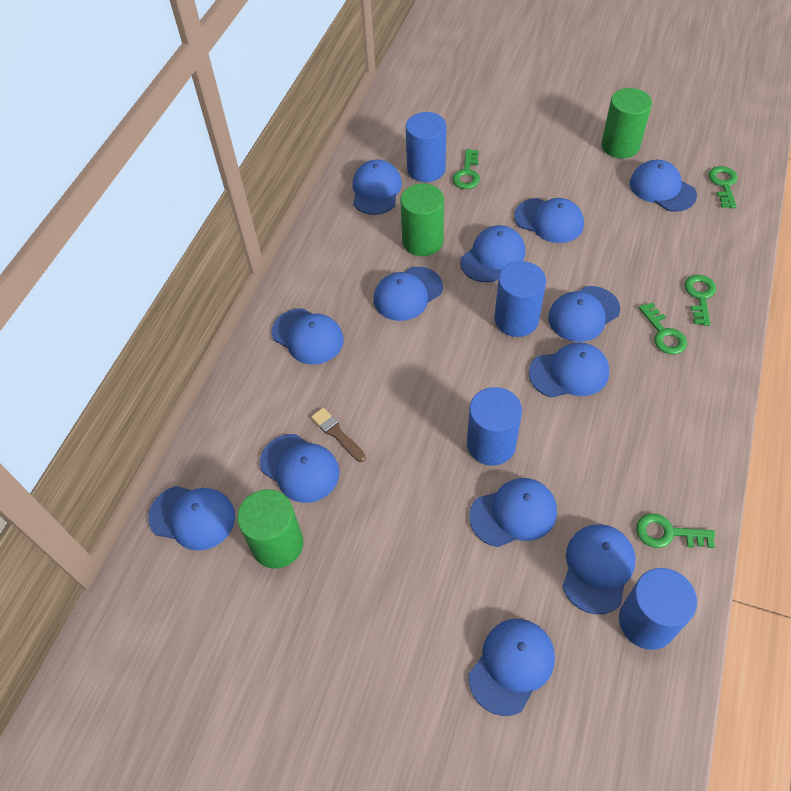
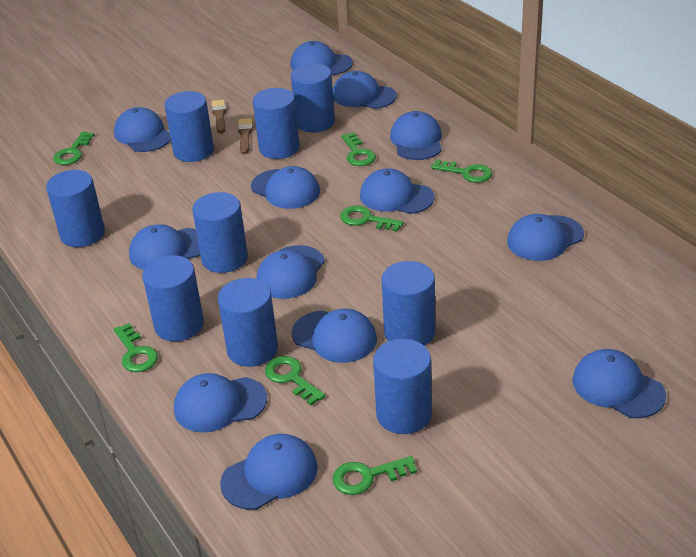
blue cylinder: [406,112,446,182] [467,387,522,466] [494,261,546,337] [619,568,697,650] = 4 -> [46,170,105,247] [142,255,204,342] [164,91,214,162] [192,192,248,273] [218,278,278,367] [253,88,300,159] [291,63,335,133] [373,339,432,434] [381,261,435,346] = 9
brown brush: [311,408,366,462] = 1 -> [212,100,226,134] [238,118,253,154] = 2
green cylinder: [237,489,303,569] [400,183,444,256] [601,88,652,158] = 3 -> none = 0
green key: [452,149,480,189] [636,513,715,548] [639,302,687,354] [685,275,716,326] [708,166,737,208] = 5 -> [53,132,94,165] [114,323,158,372] [265,356,325,405] [332,456,417,495] [340,206,404,232] [341,133,376,166] [431,159,492,183] = 7

